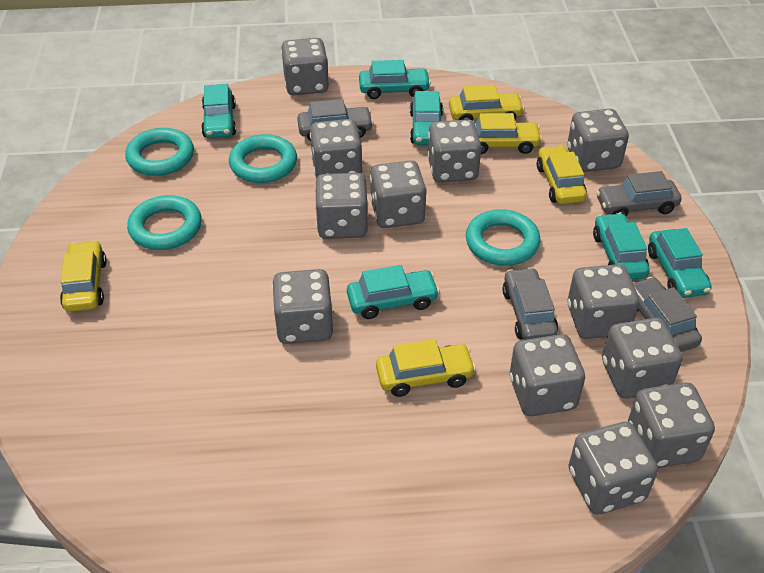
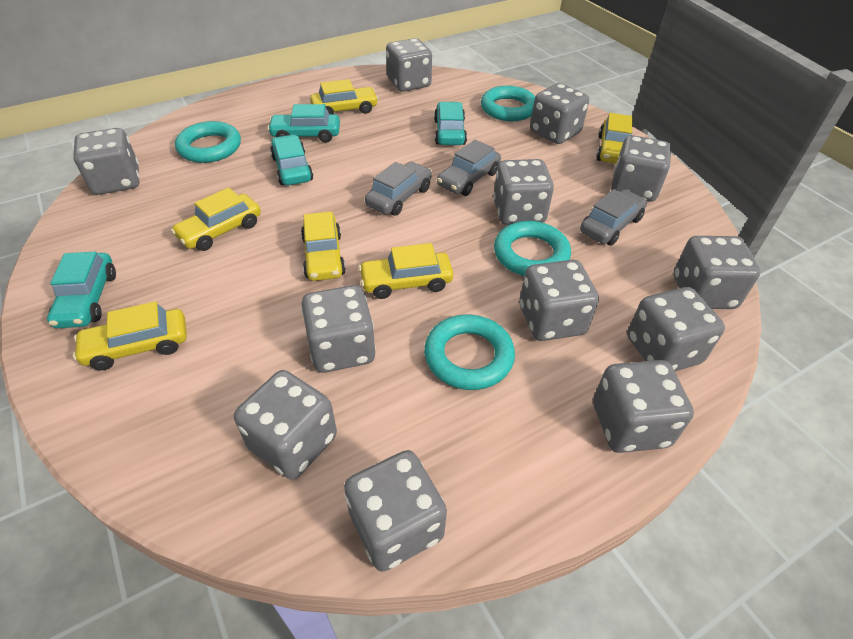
grey car: [297,99,374,141] [502,267,558,340] [596,171,682,216] [633,277,702,352] = 4 -> [365,162,432,216] [437,140,501,196] [580,189,647,246] = 3
turquoise car: [201,84,236,138] [347,265,440,319] [359,60,431,99] [410,91,443,145] [593,213,650,280] [648,228,712,298] = 6 -> [47,252,116,328] [267,104,340,143] [270,134,313,185] [434,102,467,145] = 4
yellow car: [60,240,107,312] [376,339,476,397] [449,85,525,121] [475,113,542,154] [537,146,587,204] = 5 -> [73,301,187,371] [171,187,261,251] [301,211,346,281] [310,79,378,114] [358,243,453,299] [596,113,633,164] = 6

